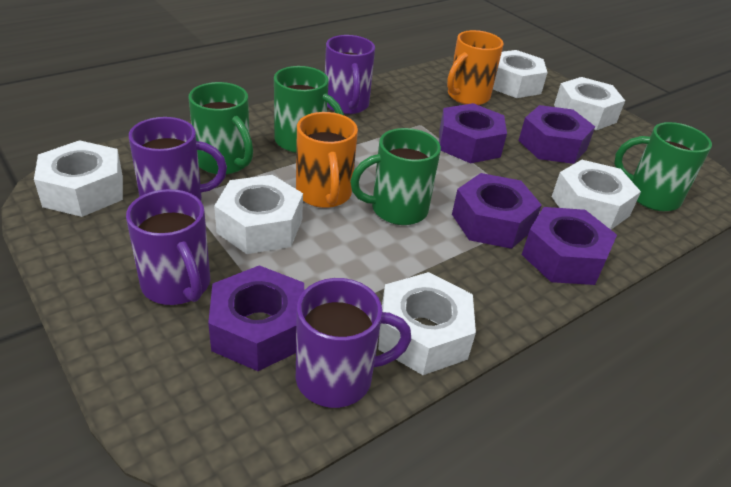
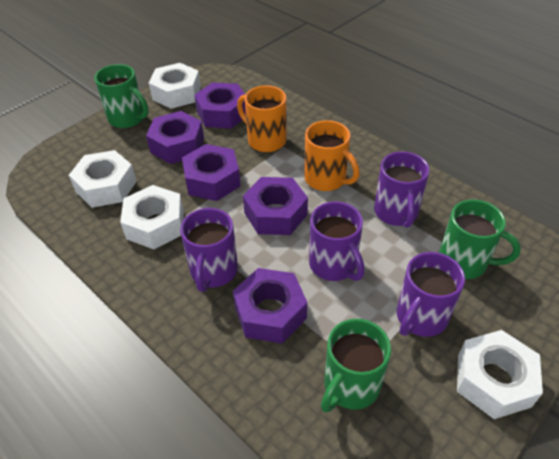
green mug: [189,82,253,174] [274,66,344,153] [350,128,441,225] [614,122,712,211] = 4 -> [94,64,149,128] [321,319,391,412] [439,199,521,279] = 3
white nut: [34,140,123,217] [214,175,303,254] [378,272,476,375] [493,50,548,98] [552,160,641,230] [554,77,625,130] = 6 -> [69,150,137,208] [120,185,184,249] [149,63,201,109] [457,330,543,419] = 4

